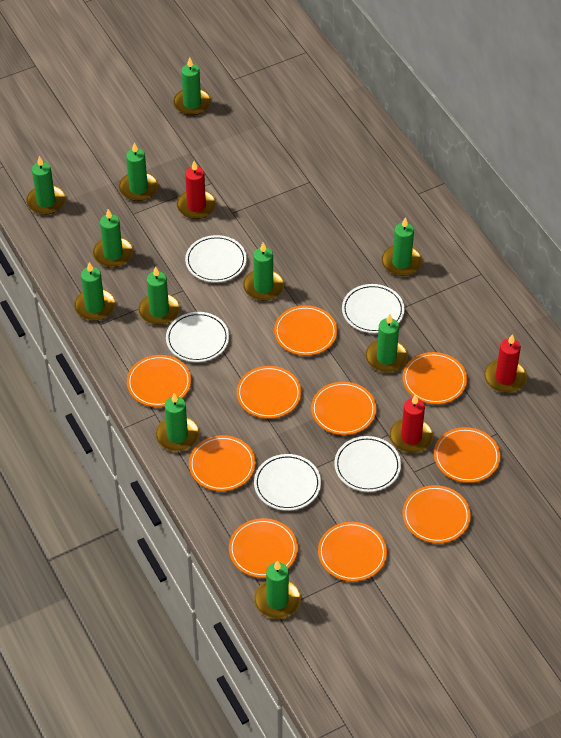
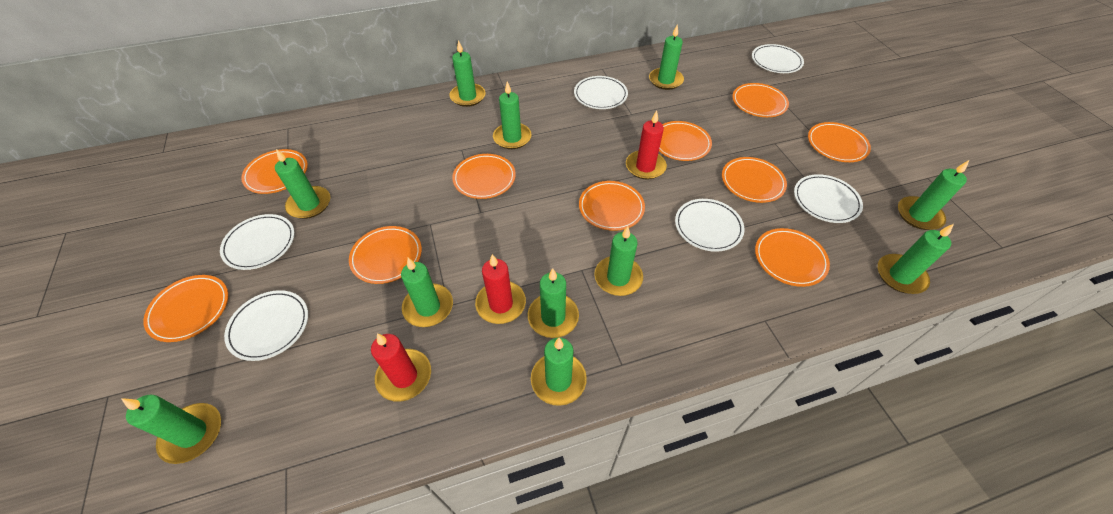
white plate: [166,312,229,362] [185,235,247,283] [254,454,321,511] [334,436,401,492] [342,284,405,333] = 5 -> [220,214,295,270] [224,290,308,361] [574,76,628,109] [675,199,745,252] [752,44,804,73] [794,174,863,223] = 6

